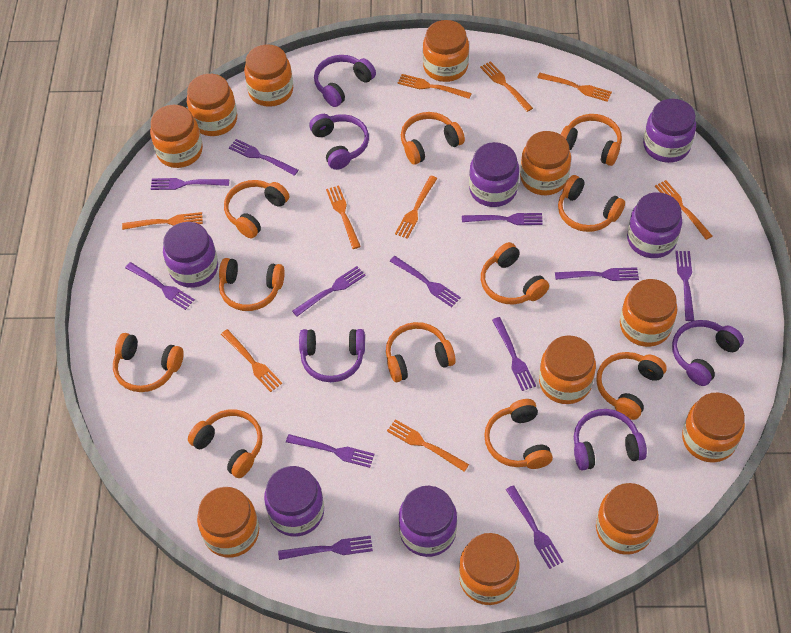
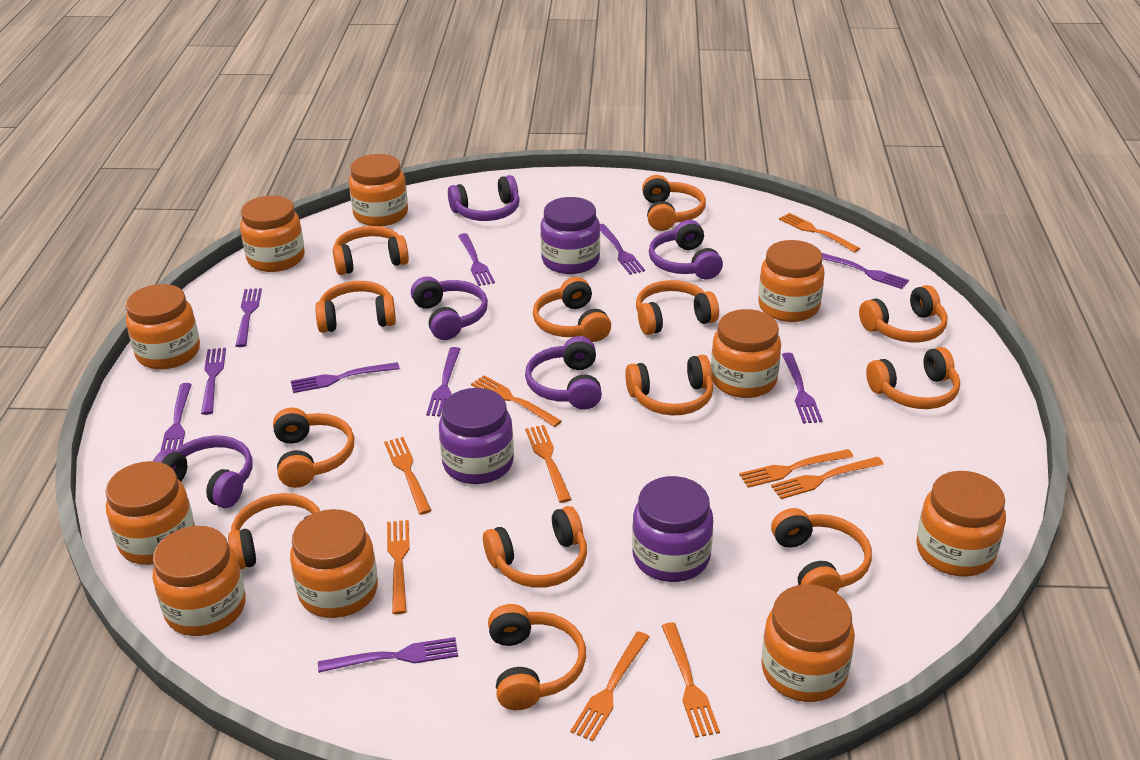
orange headphones: [113,333,184,392] [188,409,263,478] [219,258,285,311] [224,180,289,238] [386,322,456,382] [401,112,465,165] [481,242,549,305] [484,399,553,469] [558,175,625,232] [561,114,622,166] [596,352,667,420] = 11 -> [228,493,320,570] [273,408,354,488] [315,281,396,333] [333,226,409,275] [483,506,587,588] [488,604,586,710] [533,277,611,342] [625,355,714,416] [636,280,719,335] [642,175,706,231] [771,508,872,593] [859,285,947,342] [866,347,960,409] = 13
orange jar: [150,105,203,168] [187,74,237,136] [197,487,259,558] [244,44,293,107] [423,20,469,82] [459,533,520,605] [520,131,571,195] [539,335,596,404] [596,483,659,555] [620,279,677,347] [682,392,745,463] = 11 -> [106,461,195,565] [126,284,200,369] [153,526,246,636] [240,195,305,272] [290,509,378,618] [349,154,408,226] [711,309,781,398] [758,240,825,322] [761,584,855,702] [917,471,1006,576] = 10
purple fork: [125,262,195,310] [151,178,229,190] [229,139,299,176] [278,536,373,560] [286,434,375,468] [292,266,366,317] [390,256,461,307] [462,213,543,225] [492,317,536,391] [506,485,564,569] [555,267,639,281] [675,251,694,321] = 12 -> [160,383,192,452] [201,348,226,415] [235,288,262,347] [291,362,400,393] [318,637,458,673] [426,347,461,416] [458,233,495,286] [600,224,645,275] [782,353,823,424] [822,253,909,289] = 10
purple jar: [163,222,218,288] [264,466,324,537] [398,486,457,557] [469,142,519,207] [627,192,682,258] [643,99,696,163] = 6 -> [439,388,514,484] [540,197,600,274] [632,476,713,582] = 3

